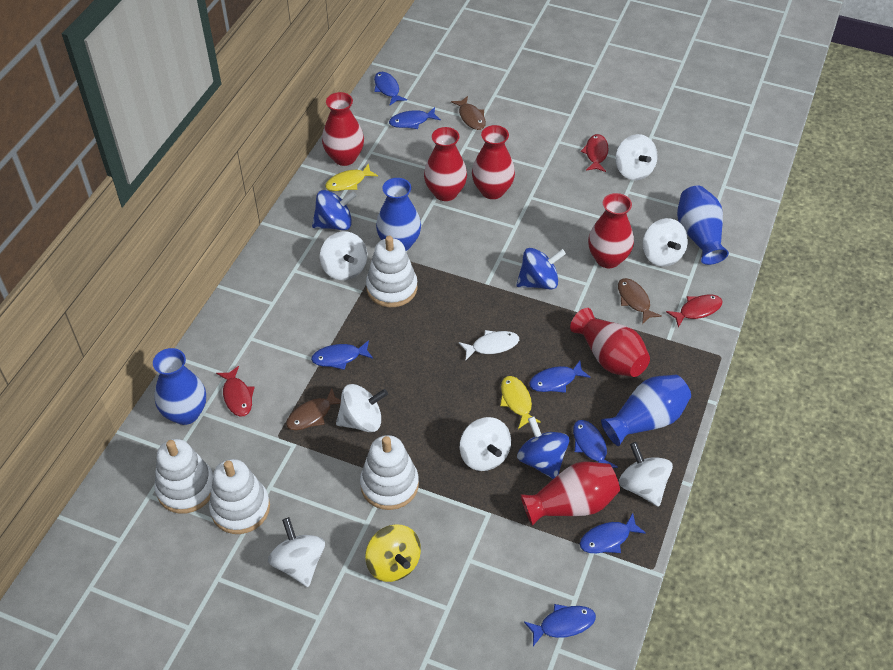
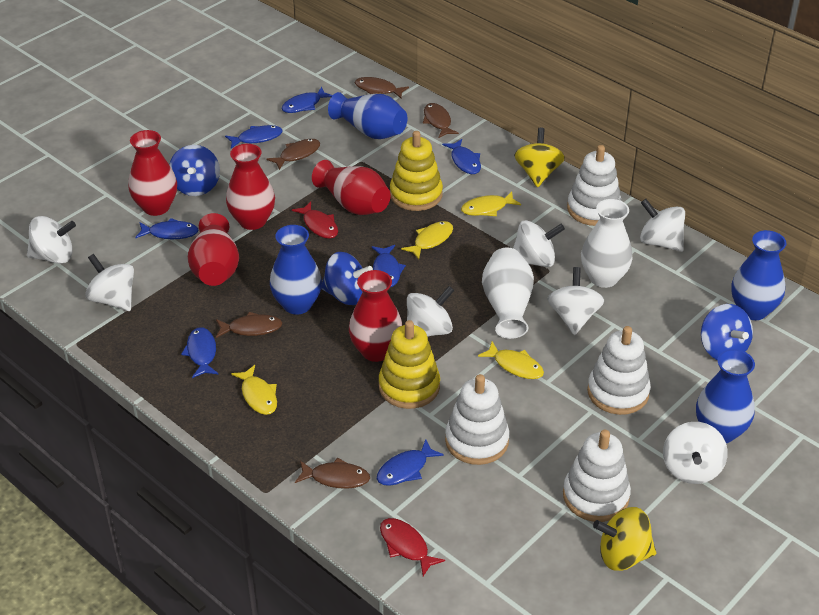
brown fish: [286,388,341,430] [451,96,486,130] [618,278,662,324] = 3 -> [216,312,282,338] [266,139,320,170] [295,458,370,489] [355,77,409,99] [423,103,459,138] = 5
red fish: [216,366,255,417] [581,134,608,172] [666,295,723,327] = 3 -> [292,202,338,239] [380,518,445,576] = 2
red vase: [322,92,364,166] [424,127,467,201] [472,125,515,199] [520,461,620,526] [570,308,650,377] [588,193,634,268] = 6 -> [128,130,177,216] [188,213,239,286] [226,144,275,230] [312,160,391,215] [349,270,403,362] = 5
white fish: [459,330,519,360] = 1 -> none = 0
white vase: none = 0 -> [482,248,534,339] [581,199,632,288] = 2
yellow fish: [325,163,378,191] [500,376,541,429] = 2 -> [231,365,277,415] [401,221,453,259] [461,191,521,216] [478,341,544,379] = 4
yellow spinning top: [365,524,421,582] = 1 -> [514,128,565,187] [593,507,656,571] = 2
yellow stacking toy: none = 0 -> [379,320,440,409] [390,131,443,211] = 2

